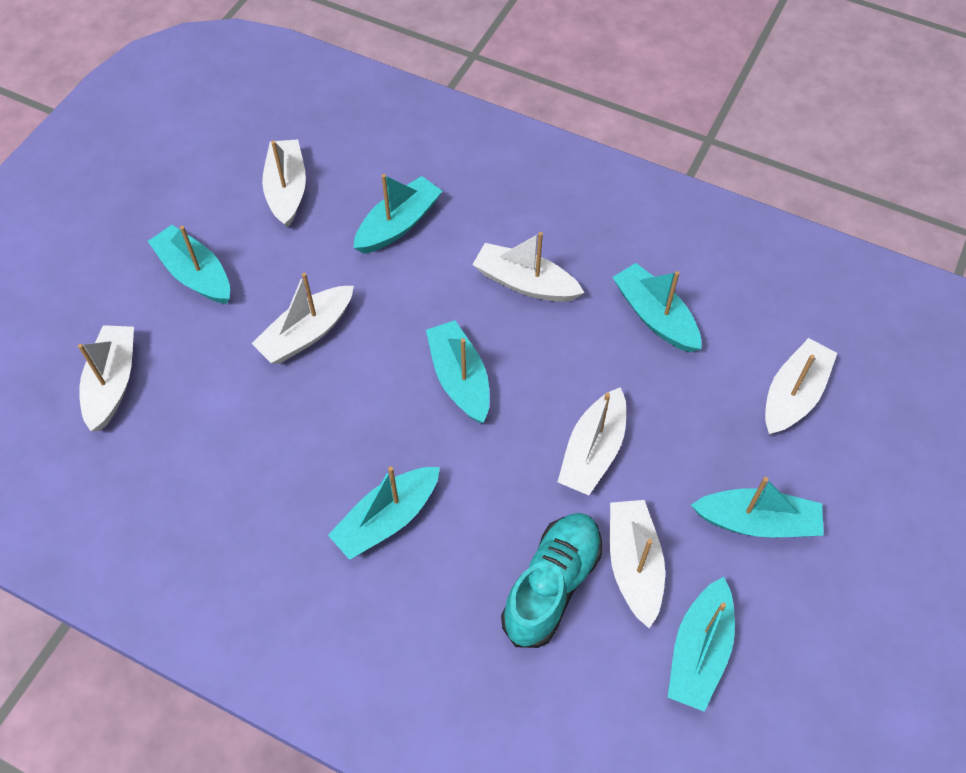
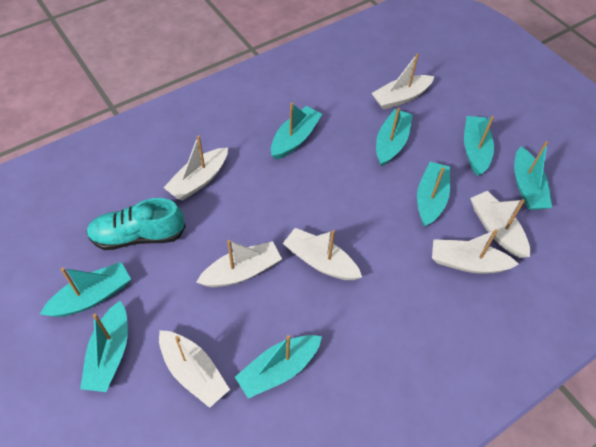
turquoise boat: [148,225,230,304] [328,467,440,560] [353,174,442,254] [426,320,489,423] [612,263,701,352] [668,577,735,711] [691,477,824,537] = 7 -> [40,262,131,317] [80,301,128,392] [235,335,322,398] [271,102,322,159] [376,108,413,167] [417,162,450,227] [464,116,494,176] [514,141,552,210] = 8

